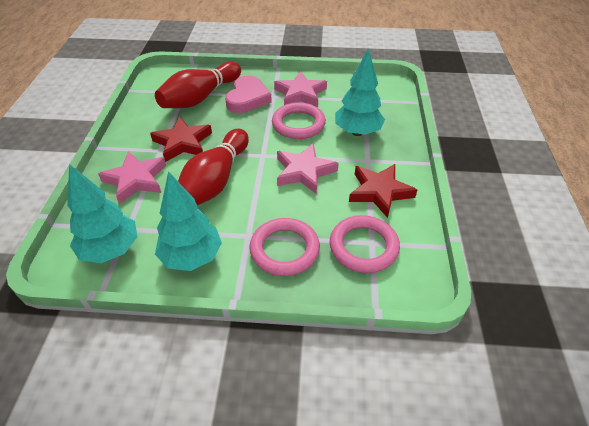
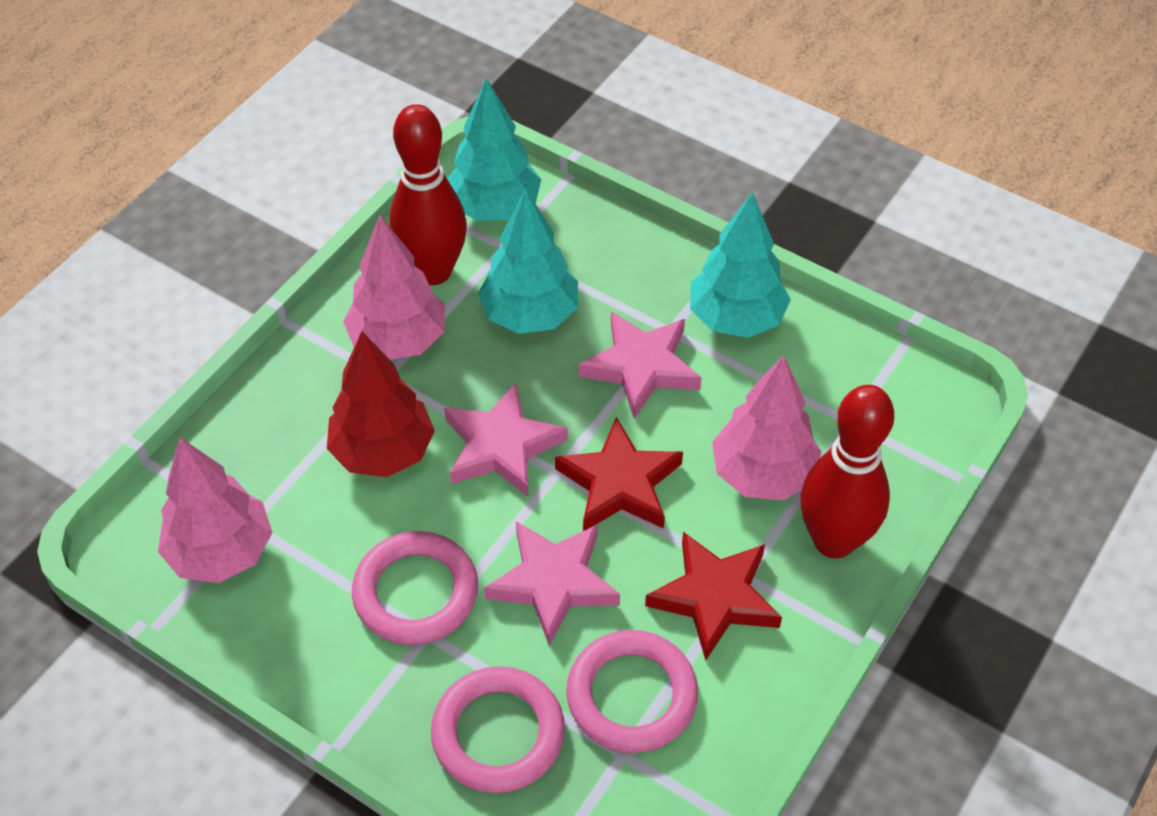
pink heart: [225,76,272,113] = 1 -> none = 0
pink tree: none = 0 -> [158,437,273,583] [343,215,445,360] [712,355,822,500] = 3
red tree: none = 0 -> [327,331,435,477] = 1

